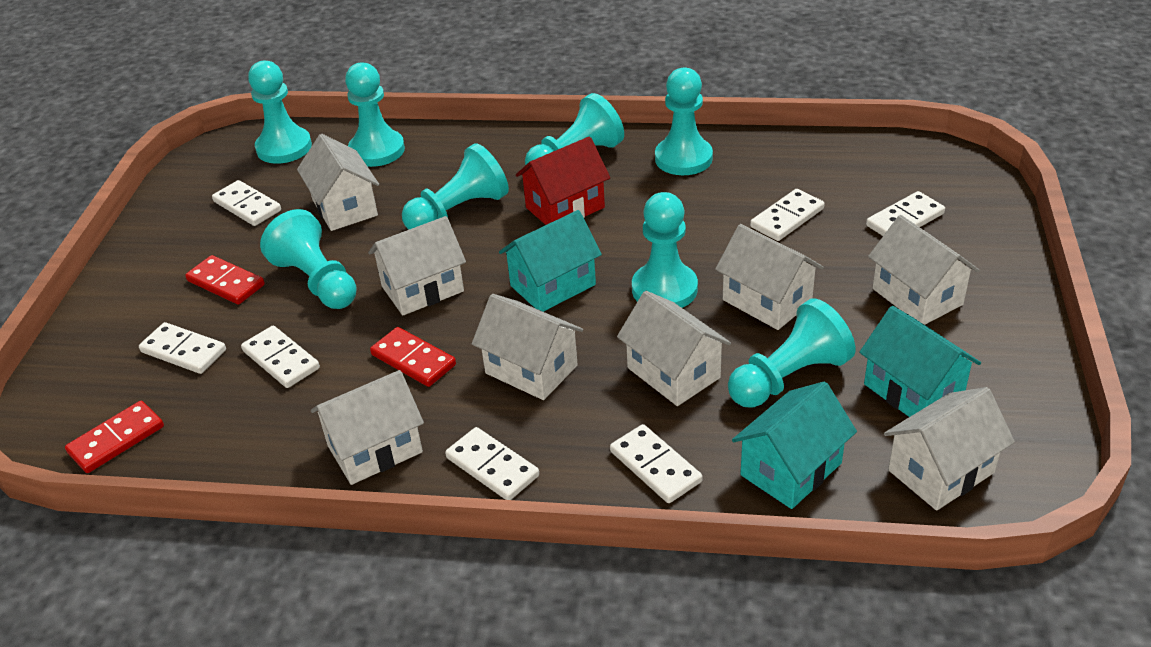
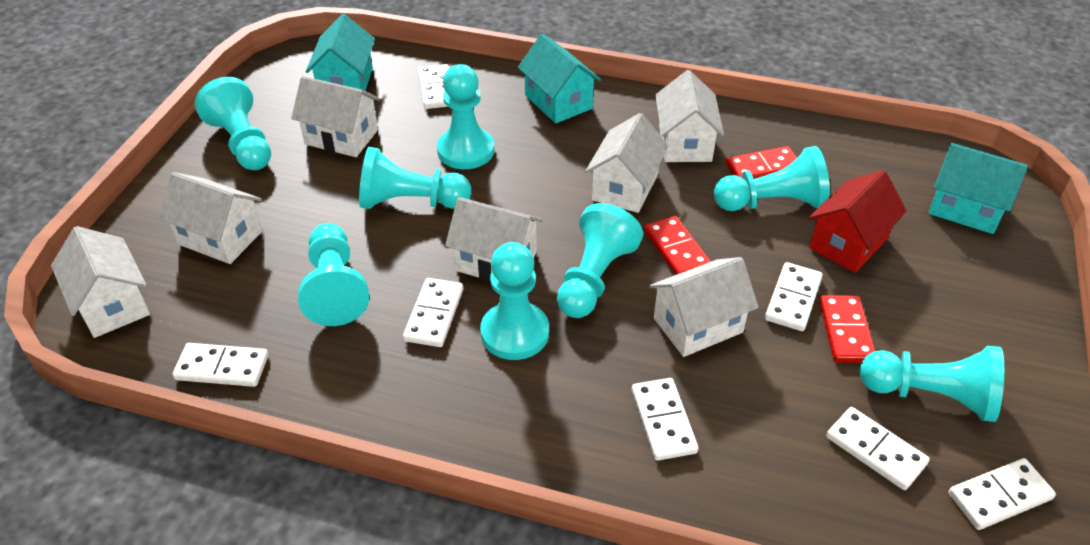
white house: [297,134,379,231] [311,370,424,485] [368,216,466,315] [472,294,583,400] [617,291,731,406] [715,224,824,330] [868,215,980,325] [884,387,1015,511] = 8 -> [51,226,150,338] [158,172,262,264] [291,76,380,157] [445,197,543,282] [585,113,669,213] [649,257,759,357] [655,70,724,162] = 7

